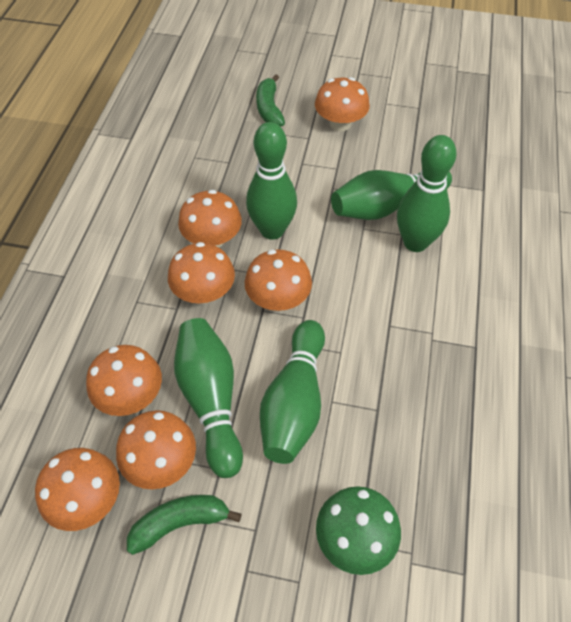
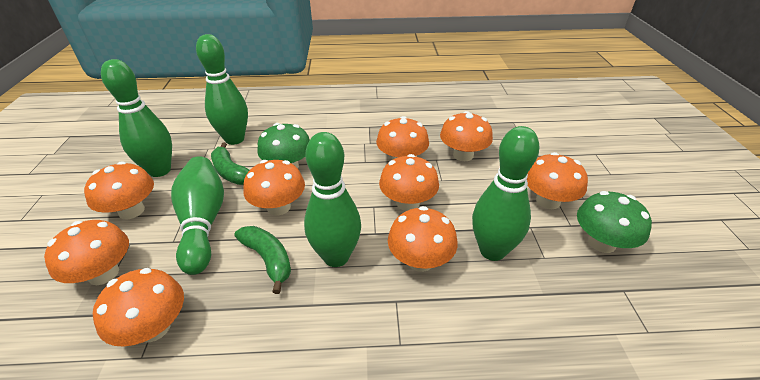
green mushroom: [316,486,401,575] = 1 -> [257,123,310,168] [577,191,652,253] = 2
orange mushroom: [35,448,120,531] [86,345,162,416] [116,410,196,489] [168,242,235,304] [178,190,242,247] [245,249,312,311] [315,77,370,131] = 7 -> [44,220,129,285] [84,161,154,219] [93,268,184,347] [244,160,305,215] [376,116,429,160] [379,154,439,211] [388,206,458,272] [440,111,493,161] [527,152,588,209] = 9

